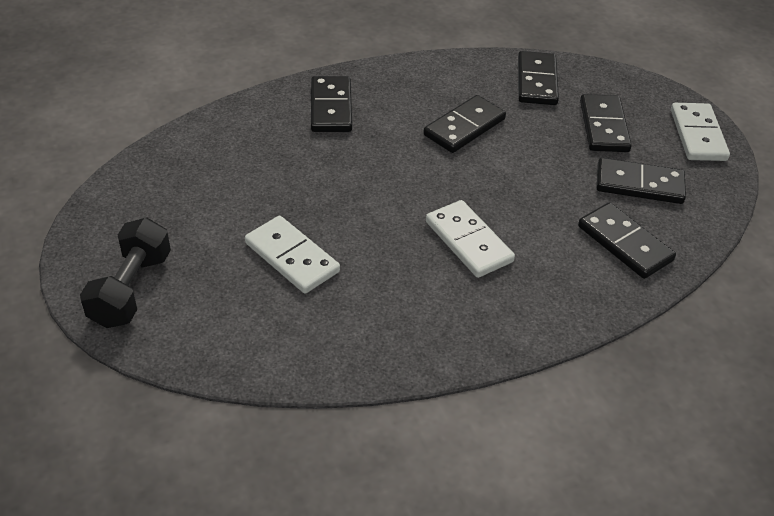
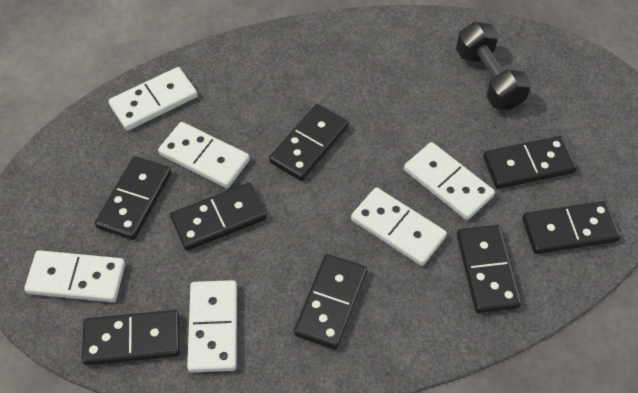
black domino: [311,76,352,132] [423,95,506,153] [518,51,559,105] [578,202,676,279] [580,94,632,152] [596,158,686,204] = 6 -> [82,310,180,365] [95,156,172,240] [170,183,267,251] [269,104,349,181] [294,254,367,350] [457,225,522,313] [483,136,577,189] [522,201,621,254] = 8
white domino: [245,216,340,294] [426,200,515,278] [671,103,730,161] = 3 -> [24,250,125,302] [108,67,198,131] [158,122,250,188] [187,280,237,372] [351,187,447,266] [404,142,495,220] = 6

